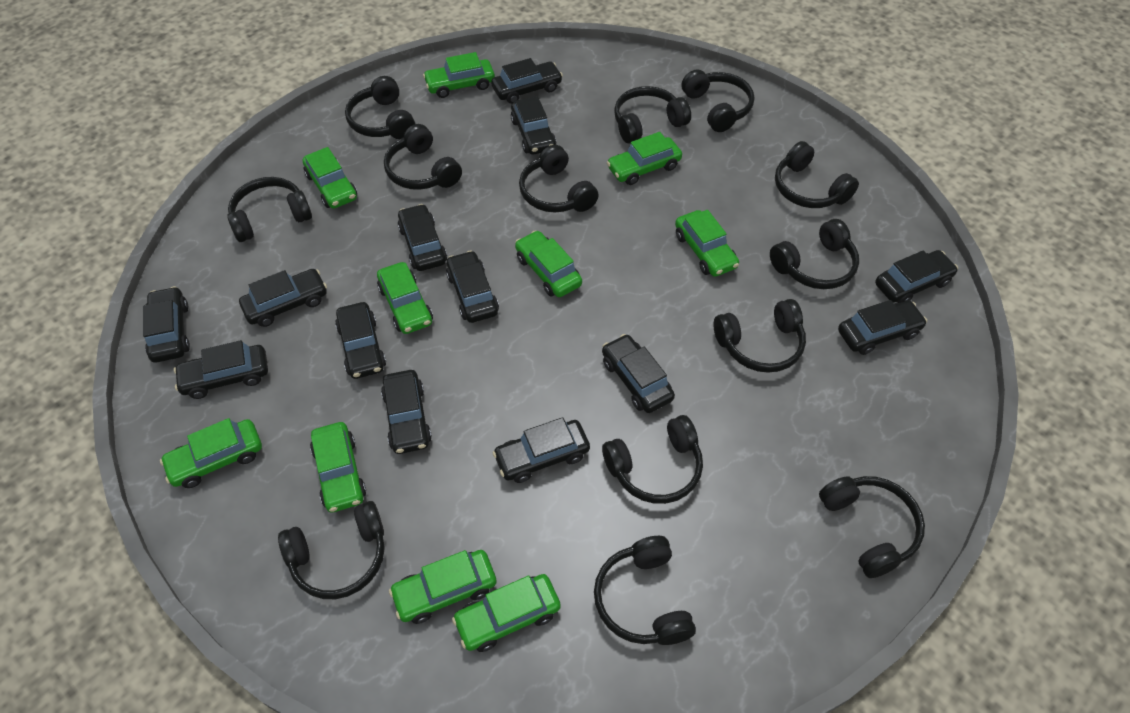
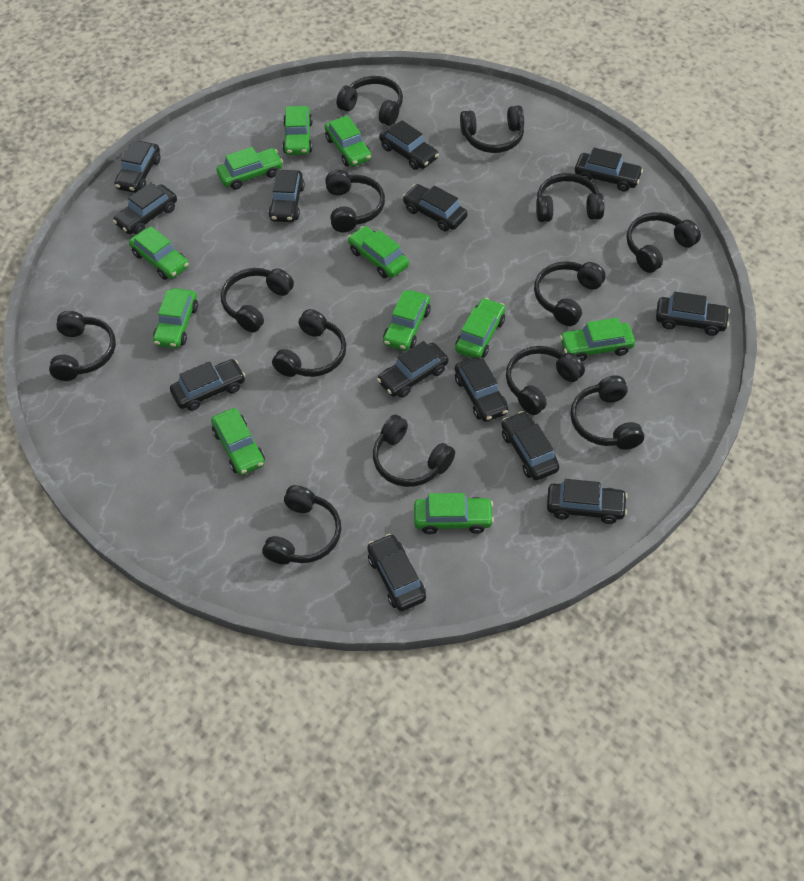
green car: [160,418,262,488] [303,147,357,209] [310,422,366,512] [377,262,433,334] [389,550,497,624] [423,52,495,98] [452,574,561,652] [515,230,582,297] [607,132,682,185] [675,210,739,277] = 10 -> [129,226,189,280] [153,288,198,348] [211,408,265,475] [217,147,283,190] [283,106,313,155] [325,115,372,167] [348,226,409,278] [383,290,431,351] [414,493,494,534] [455,298,505,358] [560,318,635,361] = 11

